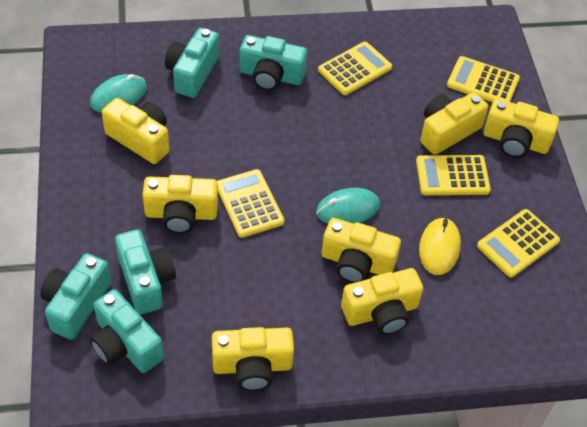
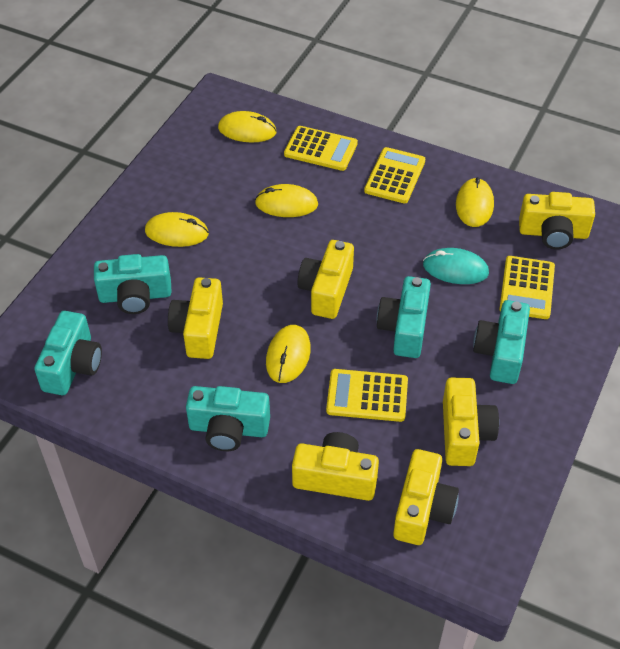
turquoise mouse: [90,74,147,113] [316,188,380,224] = 2 -> [423,248,489,284] = 1
yellow calculator: [217,169,284,238] [318,42,392,95] [416,155,491,195] [447,56,520,102] [477,209,560,277] = 5 -> [284,126,358,171] [326,369,408,422] [364,147,426,203] [500,256,555,319] = 4
yellow camera: [102,98,169,164] [142,175,218,234] [212,327,294,391] [322,218,401,283] [341,268,423,335] [420,92,488,155] [483,98,559,158] = 7 -> [168,277,223,359] [292,432,379,501] [297,240,354,319] [393,449,459,545] [443,377,499,466] [519,192,595,249] = 6
yellow mouse: [419,217,461,275] = 1 -> [145,212,209,247] [218,111,276,142] [255,184,318,217] [266,325,311,383] [456,177,494,227] = 5

